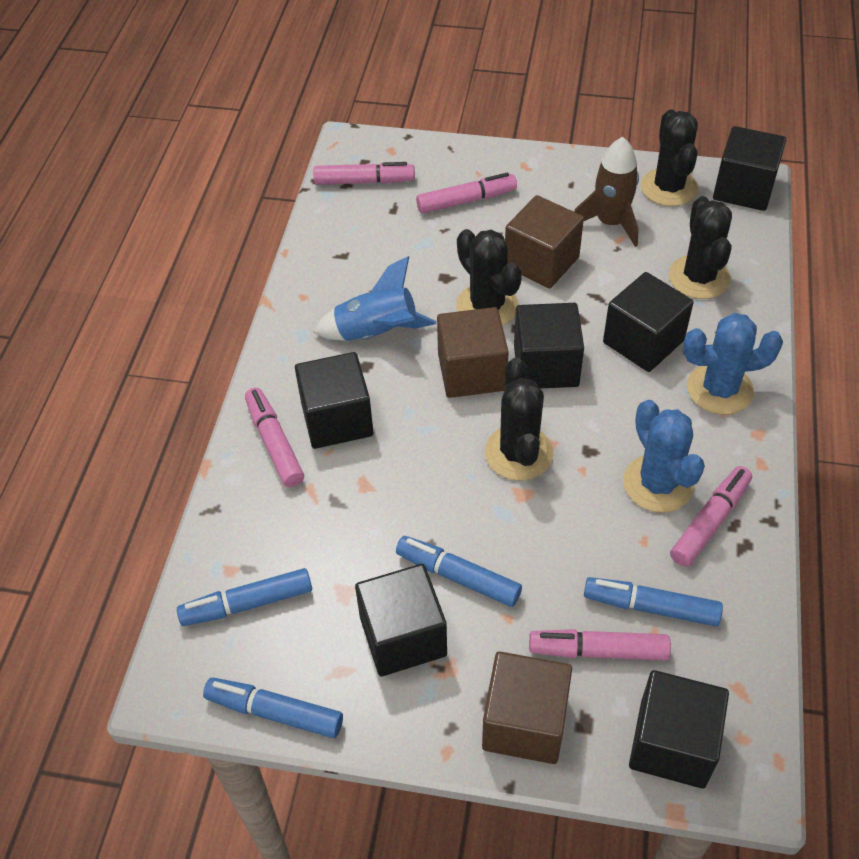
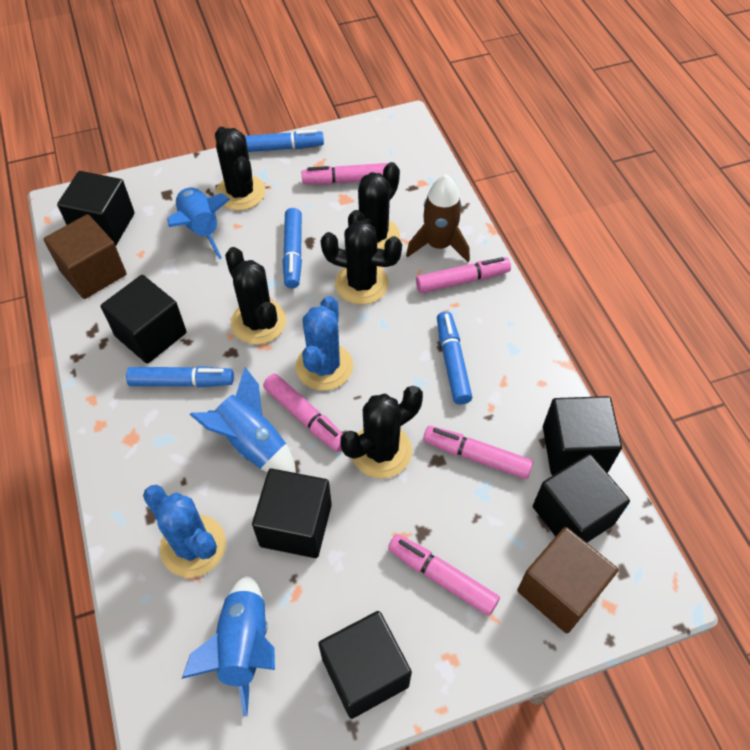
black cactus: [456,229,522,325] [485,358,553,480] [641,109,698,206] [669,196,732,299] = 4 -> [215,127,265,211] [225,247,286,345] [321,220,402,305] [340,386,423,478] [348,162,400,249] = 5
blue rocket: [313,256,436,341] = 1 -> [168,187,230,259] [182,575,275,717] [190,367,296,473] = 3
brown cube: [437,307,509,398] [482,652,572,764] [505,195,584,289] = 3 -> [44,214,127,299] [517,527,618,633] = 2

